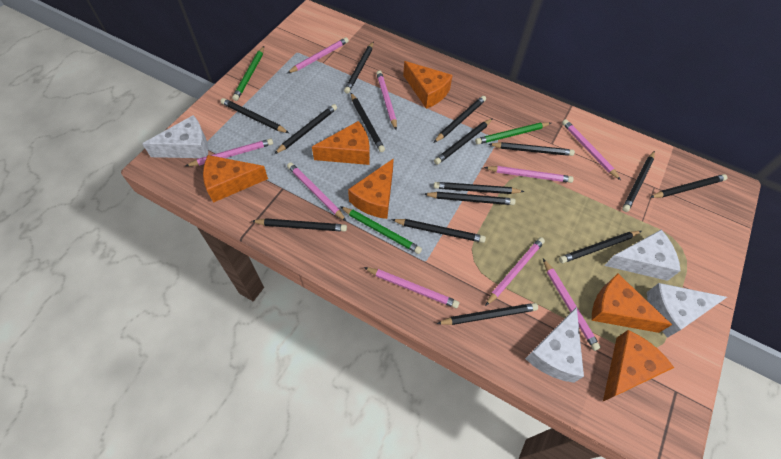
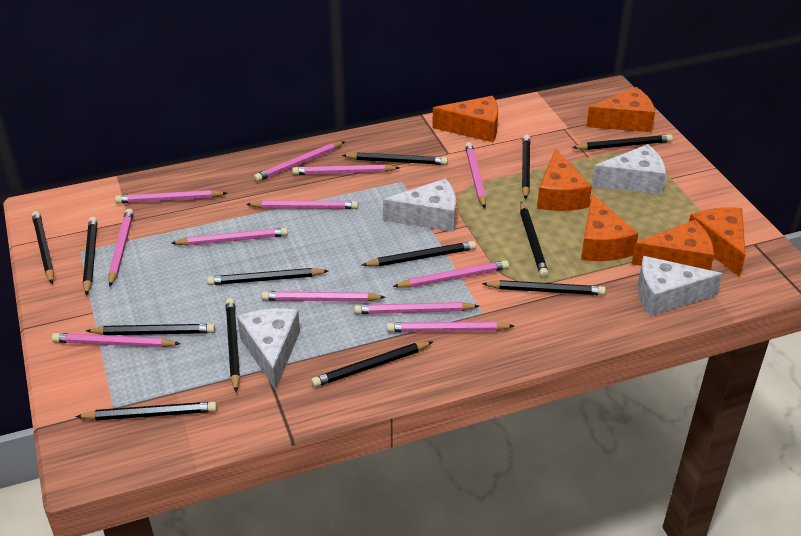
black pencil: [221,98,289,133] [252,218,347,232] [275,104,337,154] [344,41,374,93] [351,93,385,152] [391,219,486,243] [424,192,516,205] [434,96,486,143] [434,118,493,165] [434,182,524,194] [436,303,538,325] [489,142,575,156] [559,231,642,263] [622,151,655,212] [650,174,727,198] = 15 -> [32,211,54,284] [75,402,217,420] [83,217,97,296] [86,324,215,335] [207,268,328,285] [225,298,240,392] [311,342,433,387] [342,152,448,165] [362,241,476,266] [482,280,606,295] [520,202,549,278] [522,134,530,200] [572,134,673,150] = 13
green pencil: [232,46,264,101] [340,206,422,254] [475,123,551,144] = 3 -> none = 0
pink pencil: [185,139,273,166] [287,37,349,73] [287,162,347,222] [364,267,459,308] [376,70,397,130] [484,166,574,183] [485,237,545,306] [543,259,601,351] [562,119,621,180] = 9 -> [52,333,181,348] [108,209,134,287] [115,190,227,204] [171,227,288,246] [246,200,358,209] [254,142,344,182] [261,291,386,302] [292,164,400,175] [354,302,479,314] [387,322,514,332] [393,260,509,288] [465,142,486,208] = 12

